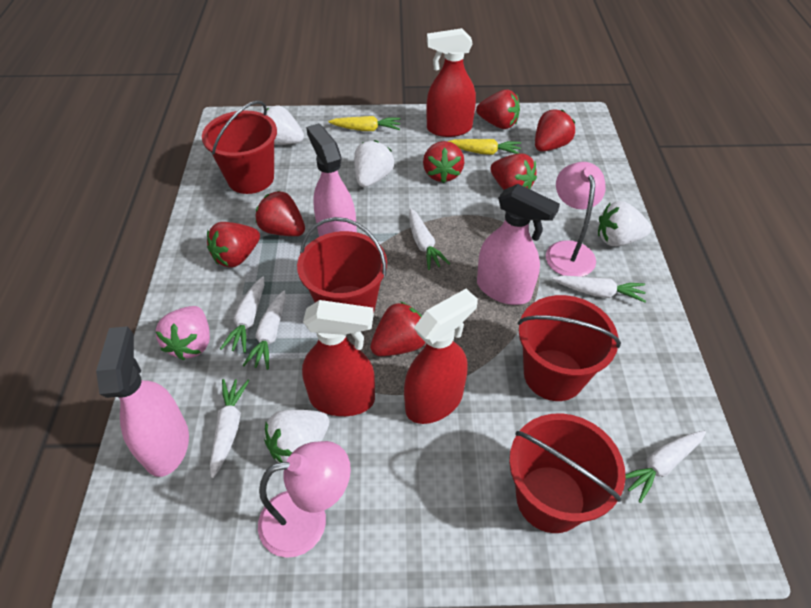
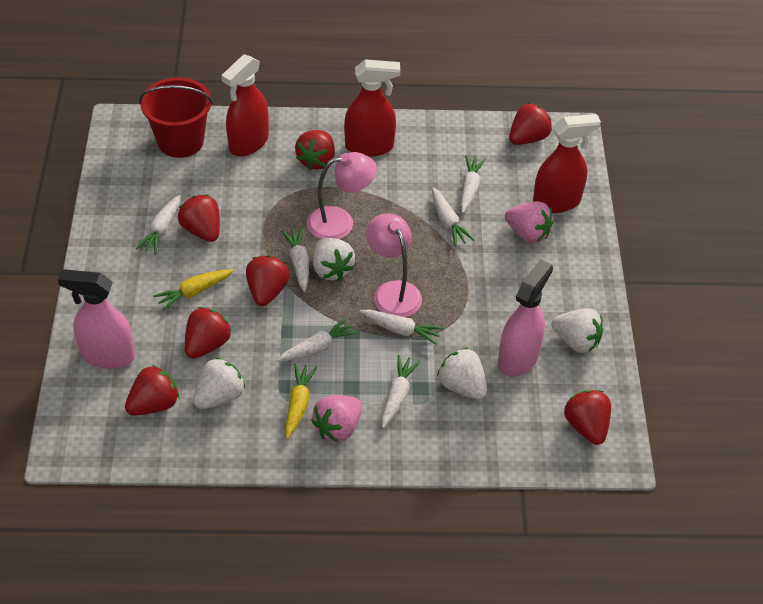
pink spray bottle: [96,326,189,477] [306,123,357,237] [477,184,560,305] = 3 -> [58,269,135,369] [498,259,553,377] = 2
pink strawberry: [155,306,210,361] = 1 -> [311,395,362,442] [505,201,553,243] = 2
red bucket: [202,101,277,194] [297,217,387,313] [509,413,626,533] [518,295,621,401] = 4 -> [139,77,213,158] = 1
white carrot: [210,379,250,478] [220,277,264,353] [242,291,286,370] [409,208,450,270] [552,275,646,303] [625,431,706,503] = 6 -> [136,195,181,255] [277,318,358,361] [281,228,309,292] [359,309,443,345] [382,355,421,428] [432,187,474,246] [460,155,486,213] = 7

